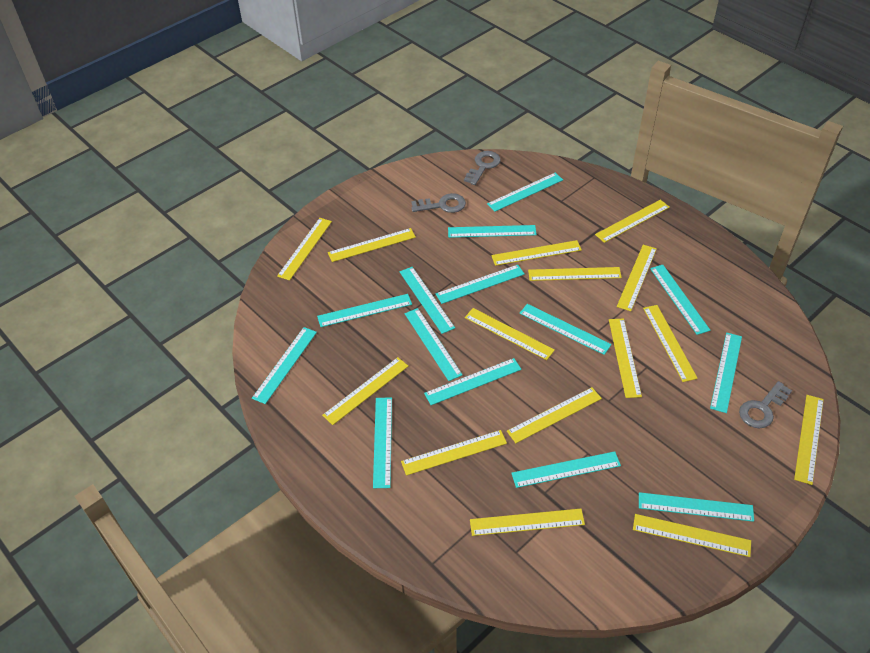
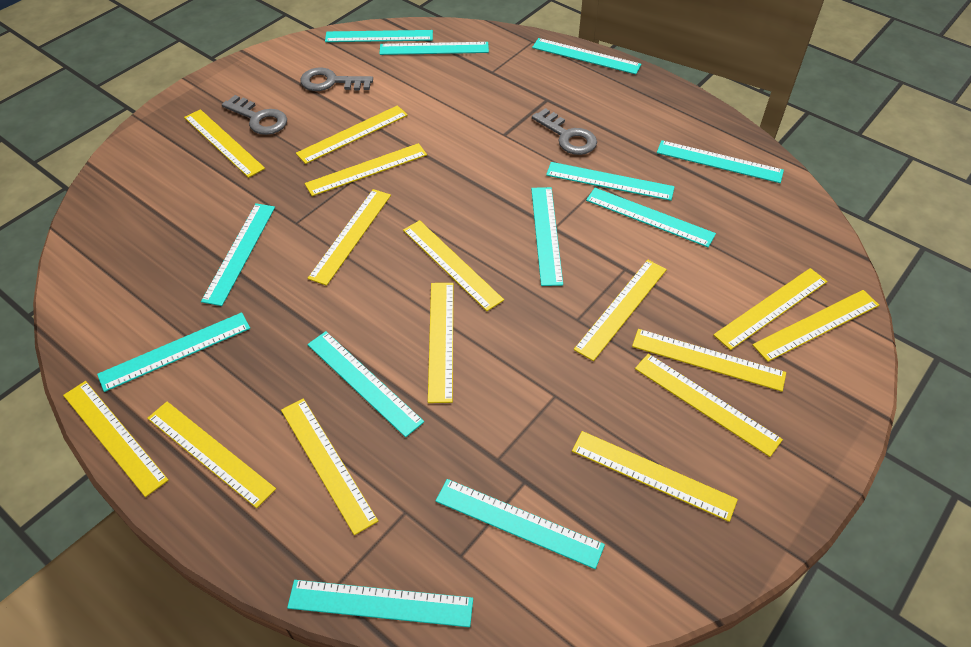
turquoise ruler: [252,327,317,404] [317,294,412,327] [373,397,392,488] [400,267,455,334] [405,308,463,381] [424,358,521,405] [436,265,525,304] [448,225,537,238] [487,173,563,212] [511,451,621,488] [520,304,612,355] [639,492,754,522] [650,265,710,335] [710,333,742,413] = 14 -> [97,312,250,392] [201,203,275,306] [287,580,473,627] [307,331,424,437] [325,30,433,42] [379,42,489,55] [436,479,605,569] [531,187,563,286] [532,38,641,74] [546,162,675,201] [586,188,716,247] [657,140,784,183] = 12

